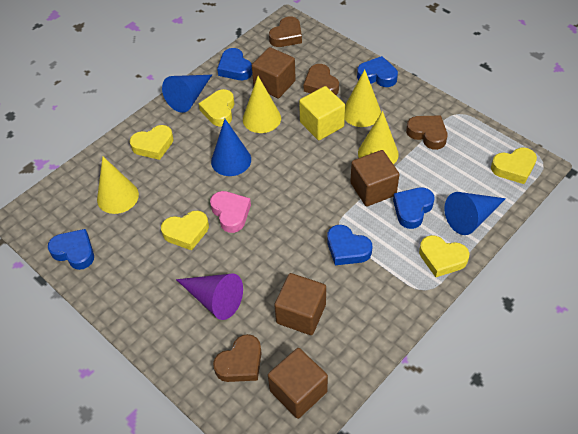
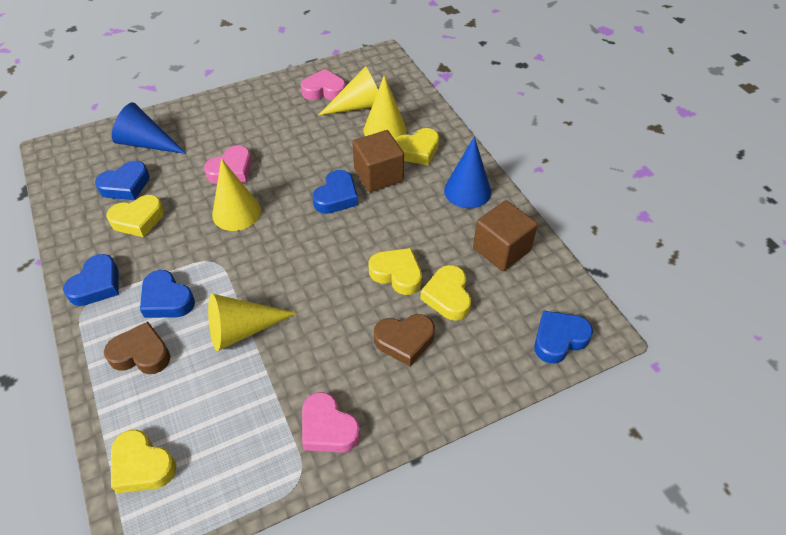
blue cone: [162,75,212,113] [211,119,251,176] [444,192,506,235] = 3 -> [112,102,186,154] [444,136,491,208] = 2
brown cube: [252,47,296,98] [268,348,328,419] [274,273,326,335] [350,150,400,207] = 4 -> [352,130,404,192] [473,200,538,271] = 2
brown heart: [213,334,262,382] [269,16,302,47] [304,64,339,95] [406,115,447,150] = 4 -> [104,322,170,374] [374,314,435,366] = 2
pink heart: [210,191,251,233] = 1 -> [204,145,252,184] [301,69,346,100] [302,392,360,453] = 3
purple cone: [176,274,243,320] = 1 -> none = 0
yellow cube: [299,86,345,140] = 1 -> none = 0

